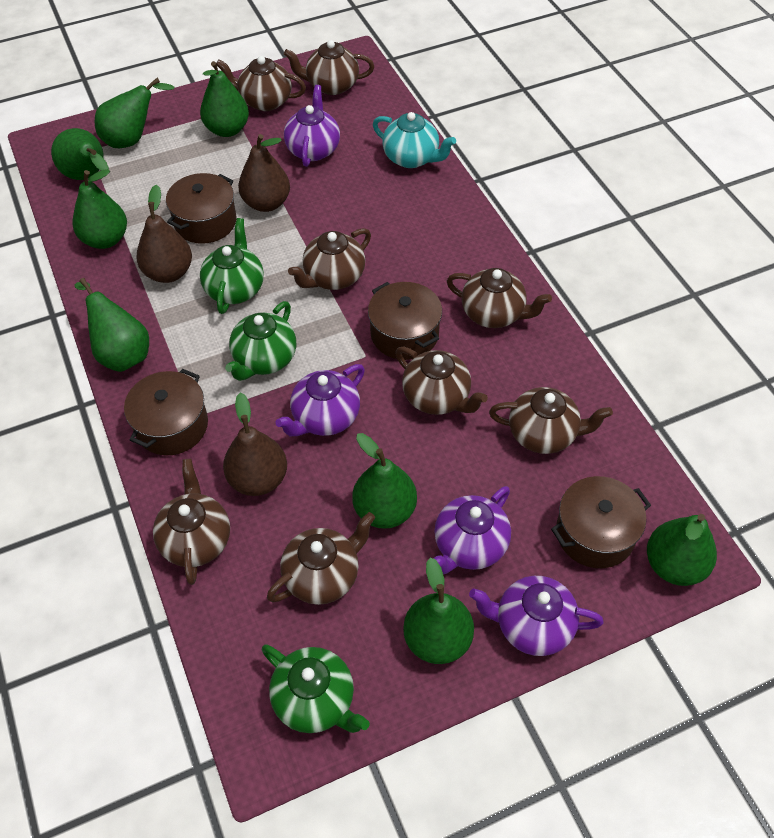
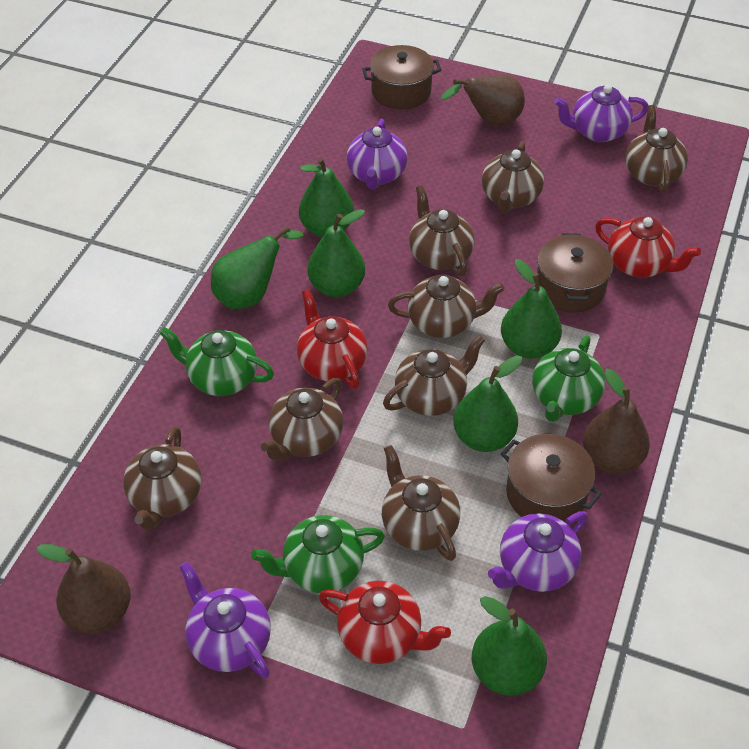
brown pot: [124,369,208,455] [166,173,236,244] [368,282,442,360] [551,476,651,568] = 4 -> [362,45,441,109] [501,434,602,523] [537,233,613,313] = 3
green pear: [51,128,109,180] [72,169,127,249] [75,278,149,372] [95,78,174,148] [200,61,249,137] [352,433,417,529] [403,558,474,664] [647,514,717,586] = 8 -> [211,226,303,309] [299,157,354,237] [307,209,365,297] [453,356,522,452] [472,596,547,696] [501,259,562,359] = 6
red teapot: none = 0 -> [297,289,368,389] [318,581,451,664] [595,216,701,277] = 3
turquoise teapot: [373,112,456,168] = 1 -> none = 0

